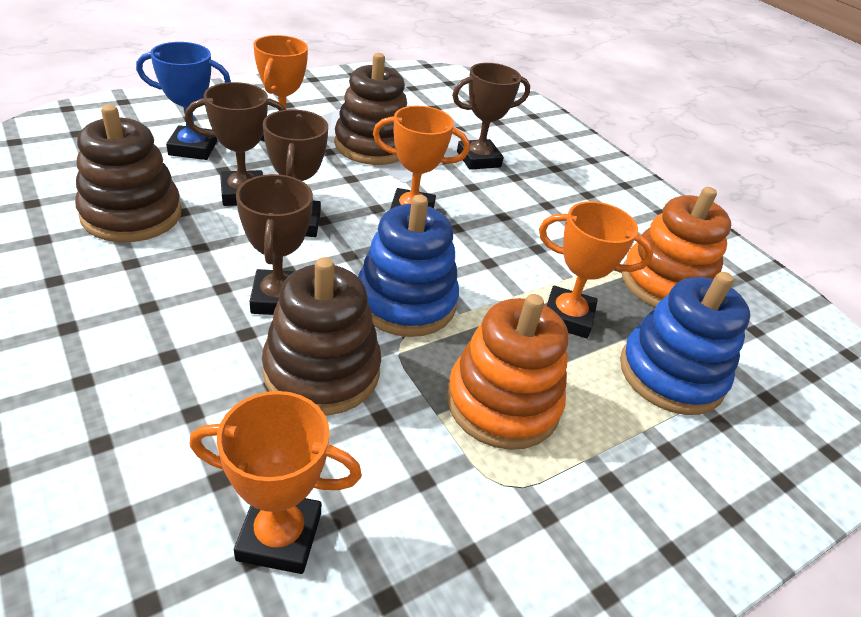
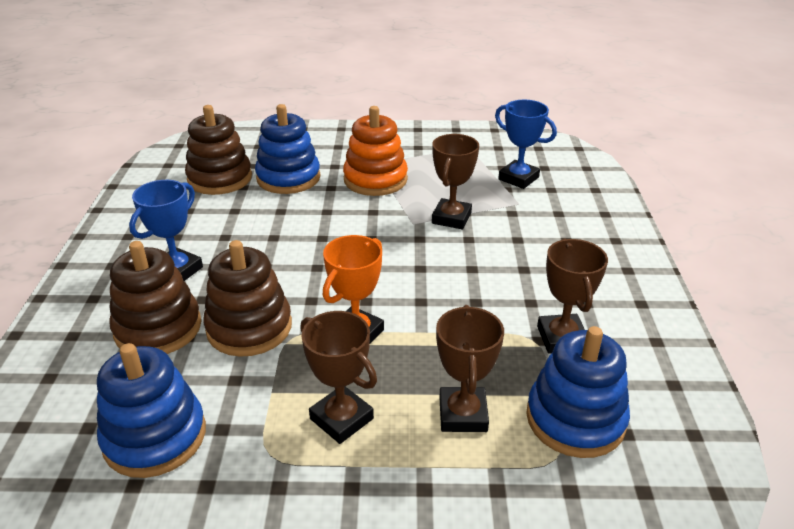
blue stacking toy: [358,195,459,337] [620,272,750,415] = 2 -> [97,343,206,478] [255,104,320,194] [526,326,630,458] = 3
blue trophy: [136,42,231,160] = 1 -> [129,180,203,281] [495,100,557,189] = 2
orange stacking toy: [446,294,568,450] [622,187,731,307] = 2 -> [343,106,408,196] = 1
orange trophy: [189,391,362,574] [253,35,308,141] [373,106,470,209] [539,201,653,338] = 4 -> [323,235,384,344] = 1

